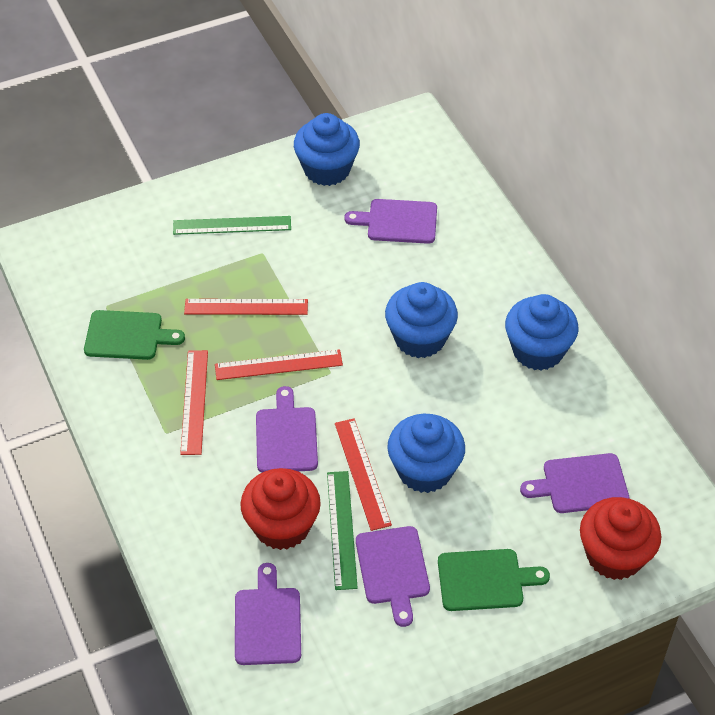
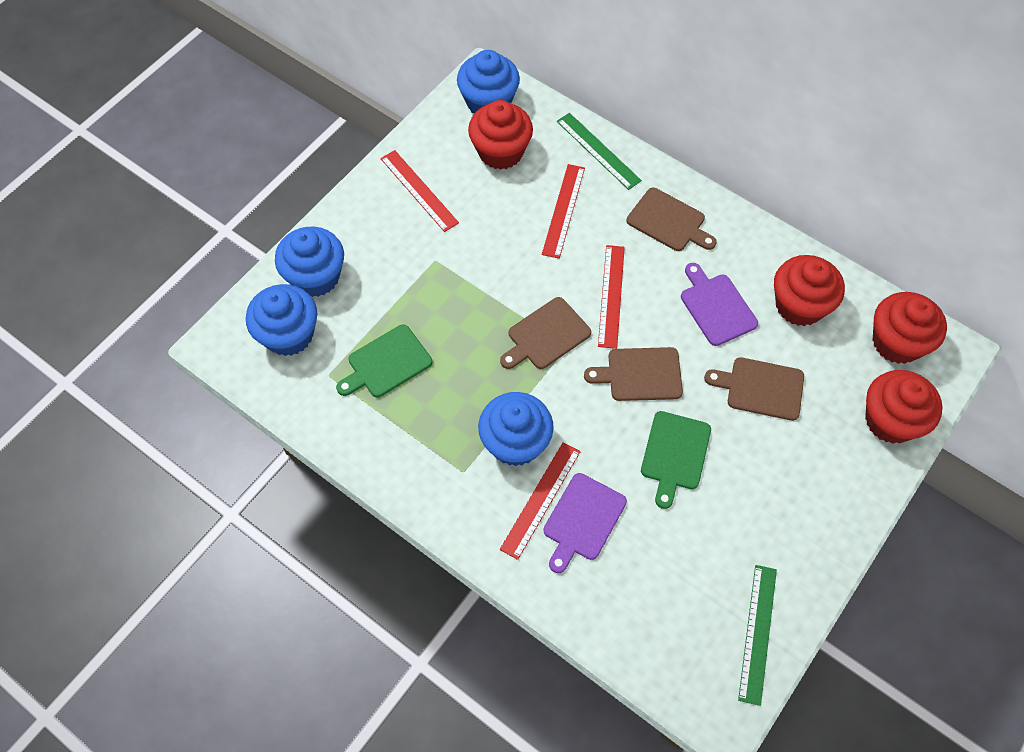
brown cutting board: none = 0 -> [500,297,591,369] [584,347,683,401] [627,188,717,251] [704,357,804,421] = 4
purple cutting board: [235,563,301,665] [256,386,318,473] [344,199,437,244] [356,526,430,627] [520,453,630,513] = 5 -> [543,473,627,573] [681,263,758,346] = 2
red cupcake: [240,468,321,550] [580,497,661,580] = 2 -> [468,100,533,170] [774,255,845,326] [865,370,943,444] [873,292,947,364] = 4

